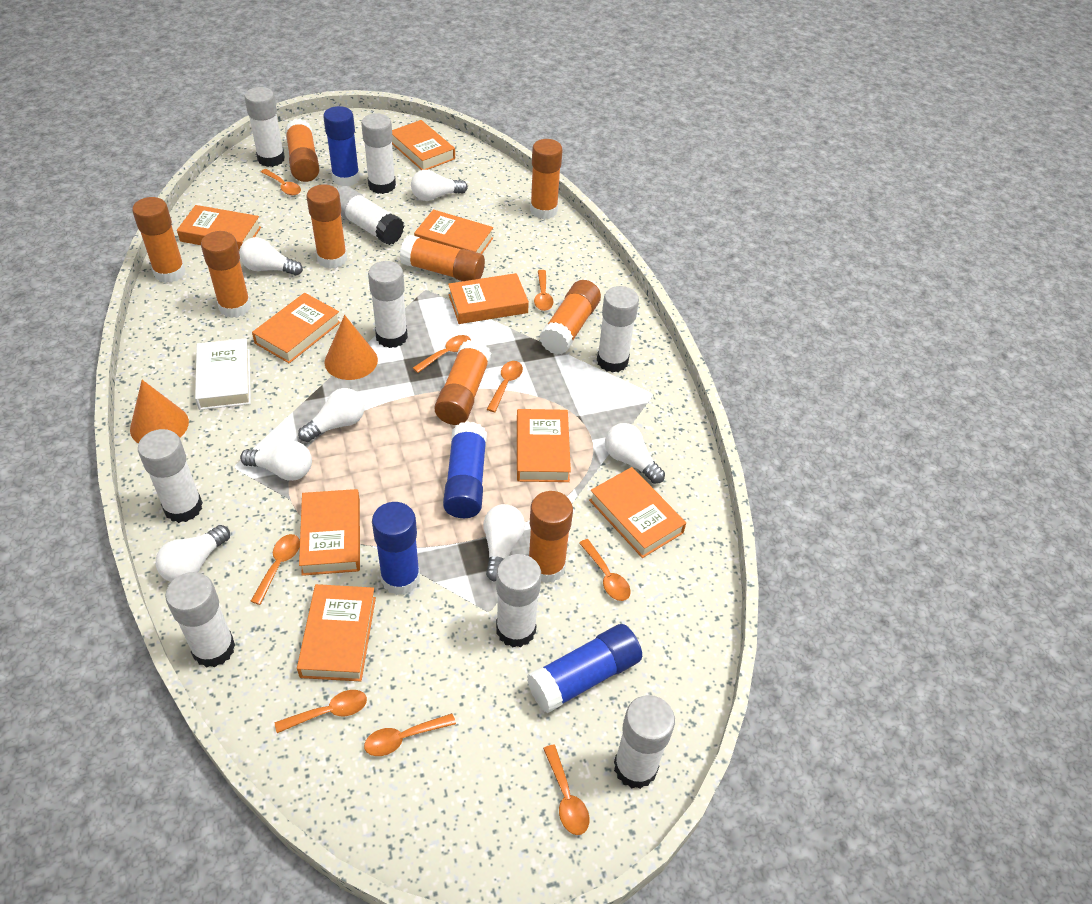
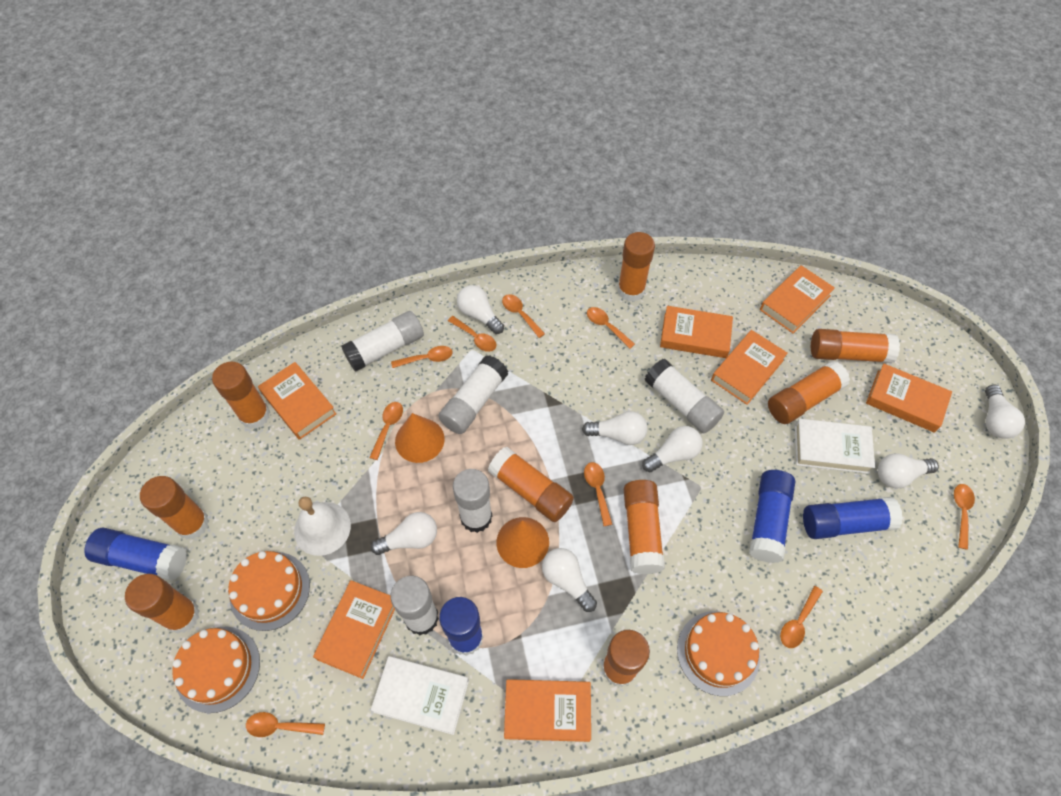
orange book: [177,205,261,250] [252,293,341,363] [297,584,376,681] [299,489,360,576] [392,120,455,170] [414,209,493,254] [448,273,529,324] [517,409,571,482] [589,467,686,558] = 9 -> [258,362,337,440] [313,580,395,679] [504,679,591,742] [660,306,733,358] [711,330,788,405] [760,265,835,334] [866,363,952,433] = 7
orange cake: none = 0 -> [172,627,260,713] [228,551,310,631] [677,611,760,696] = 3
white bell: none = 0 -> [294,496,351,556] = 1
white book: [195,338,251,410] = 1 -> [371,656,469,735] [795,419,875,474] = 2
white glue stick: [138,429,203,523] [165,572,235,668] [244,87,285,167] [337,186,404,245] [361,113,396,194] [368,261,408,348] [496,554,541,647] [597,286,639,373] [614,695,675,789] = 9 -> [341,311,424,372] [391,576,439,635] [438,355,508,434] [453,469,492,533] [644,359,724,433] = 5

